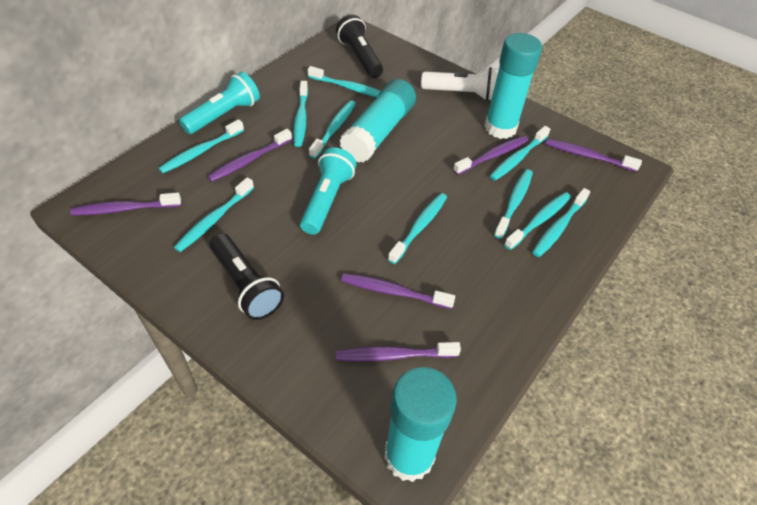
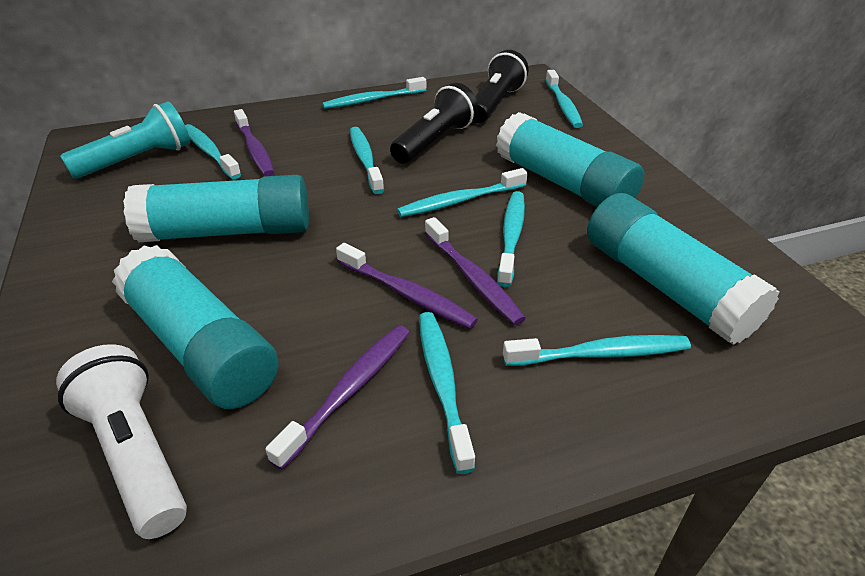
purple toothbrush: [70,193,181,215] [207,129,292,182] [336,342,461,361] [341,273,455,309] [453,136,528,175] [545,139,642,172] = 6 -> [234,109,274,176] [265,325,410,470] [336,243,478,329] [425,217,526,325] = 4
turquoise flashlight: [179,72,260,134] [300,147,356,235] = 2 -> [60,101,190,179] = 1
turquoise glue stick: [339,79,416,163] [384,367,457,482] [484,33,542,139] = 3 -> [112,245,279,409] [123,175,309,242] [496,112,644,207] [587,193,780,345] = 4
turquoise toothbrush: [158,119,244,173] [174,177,254,252] [293,81,308,147] [308,66,381,97] [309,100,356,159] [388,193,447,264] [490,126,550,181] [494,169,533,239] [504,192,571,250] [532,188,590,257] = 10 -> [185,124,241,179] [322,77,426,109] [350,127,384,194] [397,168,528,217] [419,312,475,474] [497,191,525,287] [503,335,691,366] [545,70,583,128] = 8

